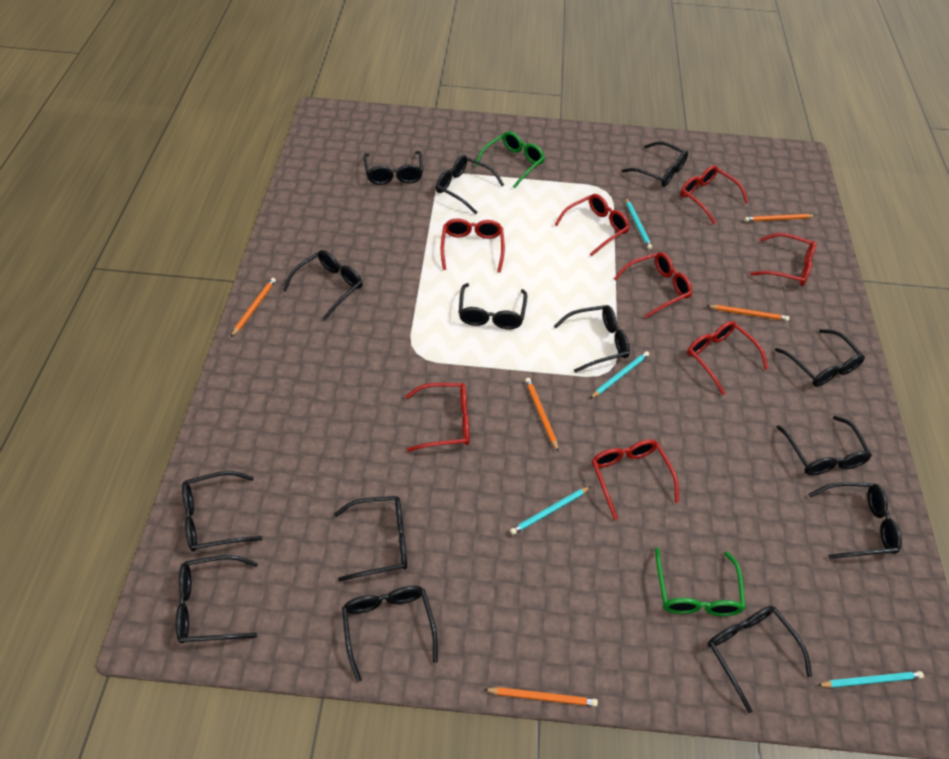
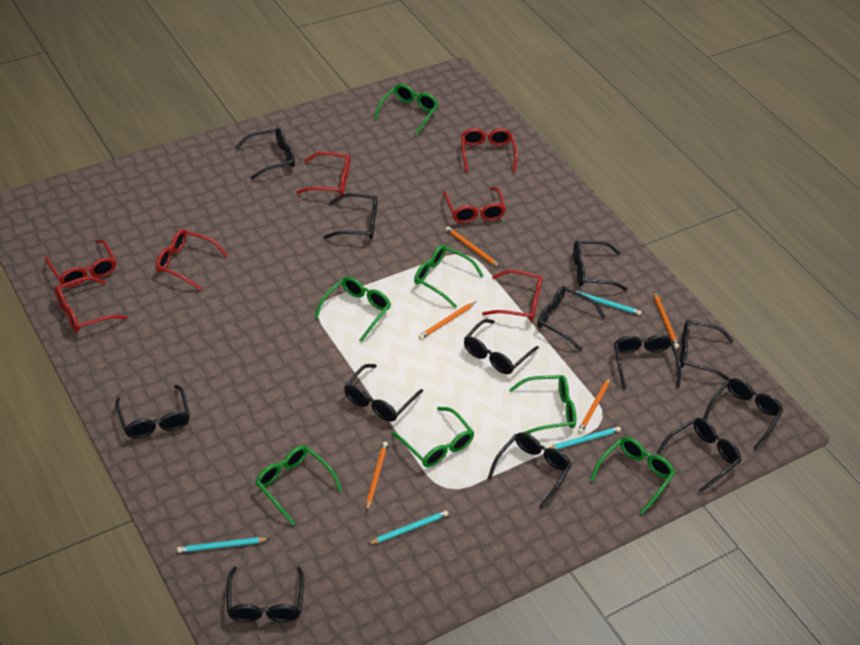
black glasses: [176,555,258,644] [182,471,263,552] [283,250,363,320] [334,496,407,582] [342,586,438,682] [364,151,423,185] [436,155,504,214] [459,283,527,329] [554,305,630,373] [622,141,688,187] [707,606,812,713] [775,329,865,387] [776,416,872,476] [808,482,902,559] = 14 -> [115,385,190,438] [227,567,304,622] [235,128,295,180] [324,193,378,239] [344,364,423,422] [464,319,539,374] [487,432,572,509] [537,286,605,352] [573,241,628,291] [614,335,681,390] [657,418,741,493] [680,320,733,380] [703,378,783,450] = 13
green glasses: [475,131,545,188] [655,547,746,616] = 2 -> [256,445,342,526] [315,276,391,342] [374,84,439,136] [391,407,474,467] [414,245,484,308] [509,375,576,434] [590,437,675,514] = 7
red glasses: [405,383,470,452] [441,218,505,272] [554,194,630,256] [592,439,679,520] [614,252,692,318] [680,165,749,224] [687,321,768,395] [750,233,816,286] = 8 -> [45,240,116,287] [54,277,127,332] [156,229,228,291] [296,152,350,195] [443,187,506,223] [461,128,518,172] [482,270,543,321] = 7

